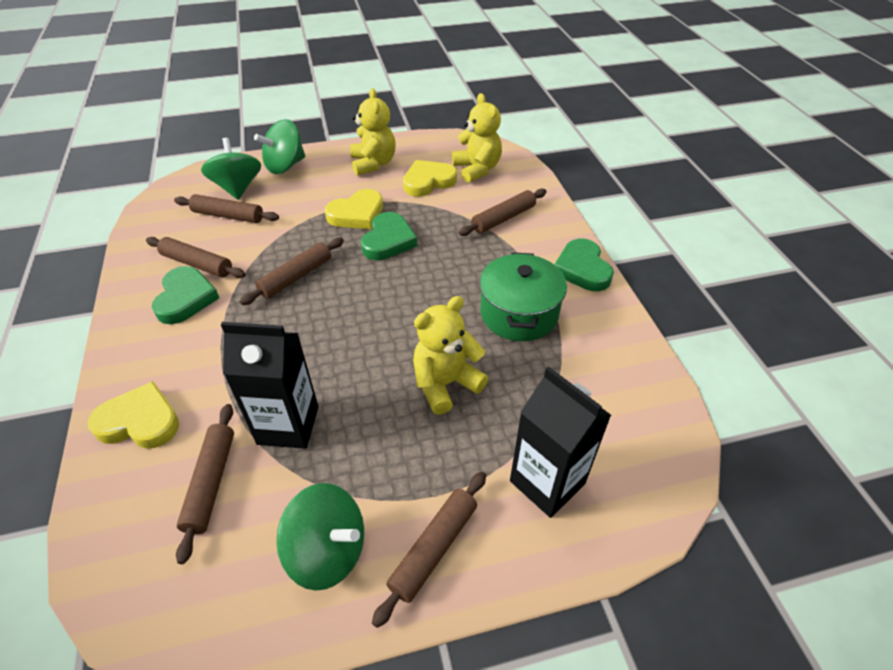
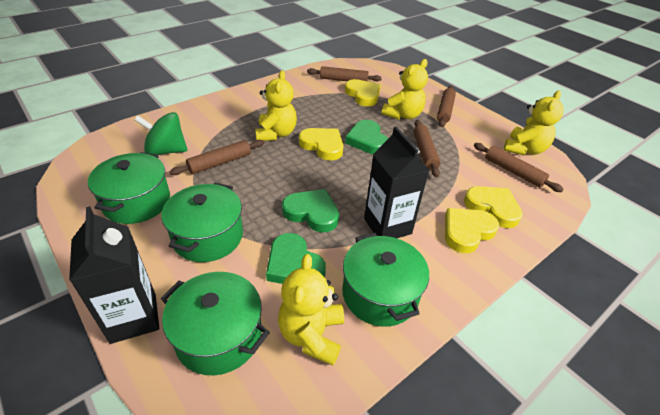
brown rolling pin: [146,237,246,278] [174,194,279,223] [176,404,234,564] [240,238,344,305] [372,471,486,628] [459,189,547,236] = 6 -> [169,140,264,175] [307,66,382,81] [414,120,440,177] [437,86,456,127] [474,143,564,192] = 5
green pot: [480,252,567,341] = 1 -> [88,152,170,224] [161,183,243,262] [161,272,270,375] [342,233,429,327] = 4
green spinning top: [201,138,261,200] [254,119,305,174] [276,483,364,591] = 3 -> [135,112,188,155] = 1
yellow heart: [88,381,179,449] [325,189,383,229] [403,160,457,197] = 3 -> [299,128,343,160] [345,79,381,107] [445,208,499,253] [464,186,523,228] = 4
yellow teddy bear: [350,88,396,175] [413,296,488,415] [452,93,502,183] = 3 -> [255,70,297,141] [278,254,344,365] [382,59,428,119] [504,90,564,155] = 4

